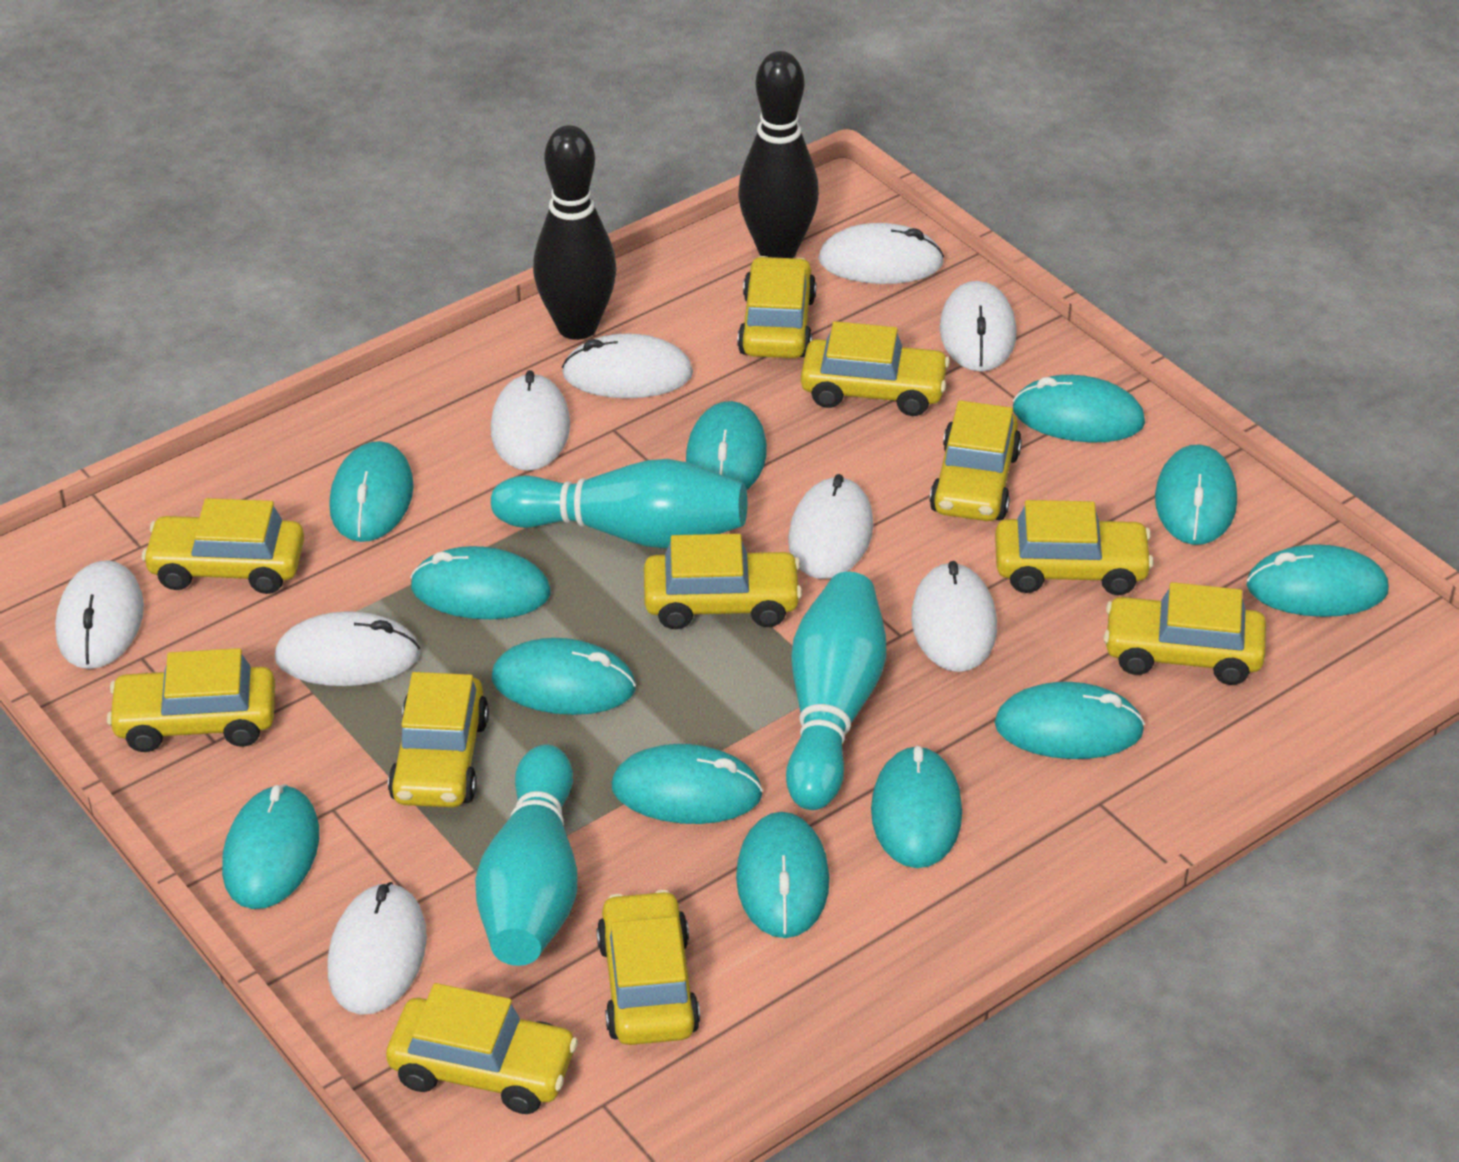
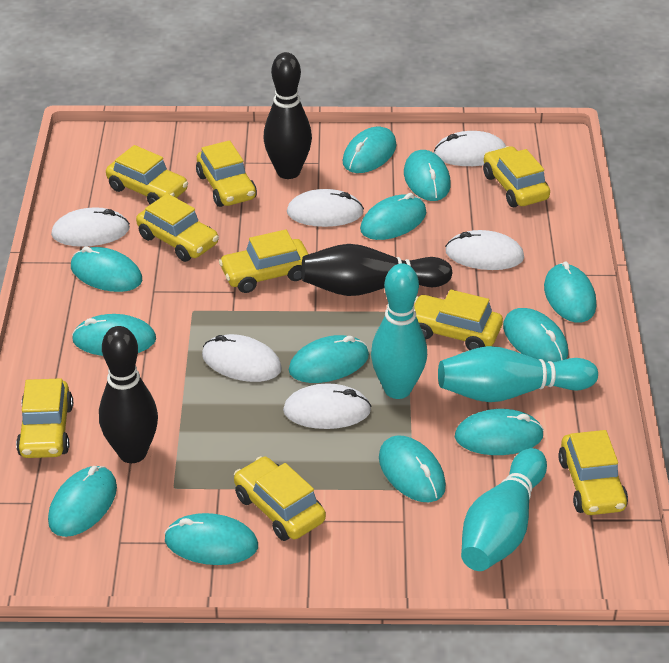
black bowling pin: [533,125,617,340] [738,51,819,258] = 2 -> [99,326,158,463] [263,52,312,179] [301,244,452,296] = 3
white mouse: [55,560,144,669] [275,611,420,686] [327,882,427,1015] [491,370,570,471] [562,333,693,398] [788,474,873,579] [818,223,944,284] [911,561,997,672] [940,281,1016,372] = 9 -> [51,207,130,247] [202,334,282,382] [283,383,371,429] [287,189,364,227] [434,131,506,166] [445,230,524,270] = 6
yellow car: [107,648,275,752] [142,498,304,594] [386,983,578,1114] [388,672,489,808] [596,890,700,1045] [644,534,802,629] [737,256,816,358] [801,321,950,416] [930,401,1022,521] [995,500,1154,595] [1103,582,1266,685] = 11 -> [16,378,73,458] [106,145,188,205] [136,193,219,262] [196,140,257,207] [219,229,308,293] [234,456,326,541] [414,290,503,350] [483,146,550,207] [558,430,628,515] = 9

